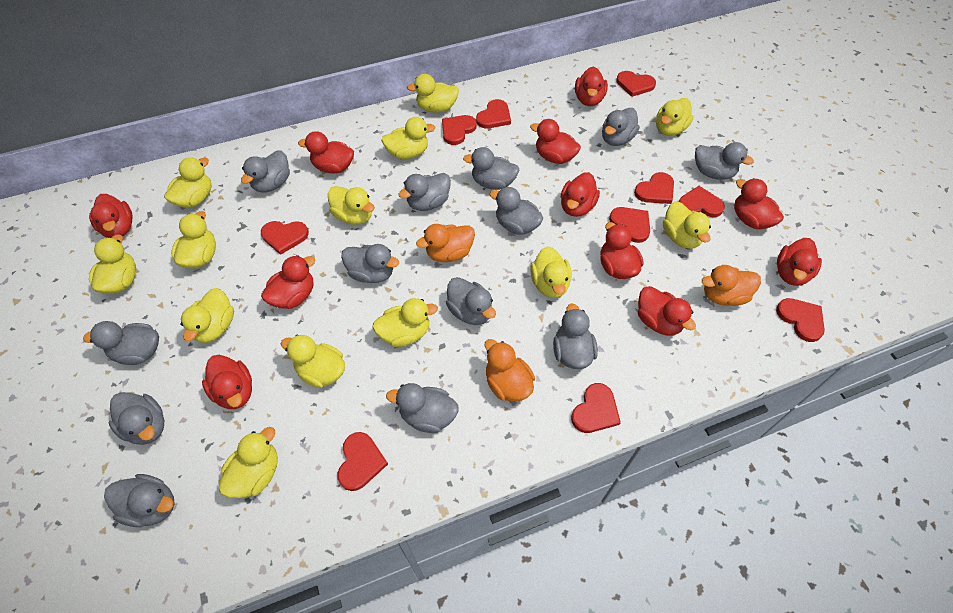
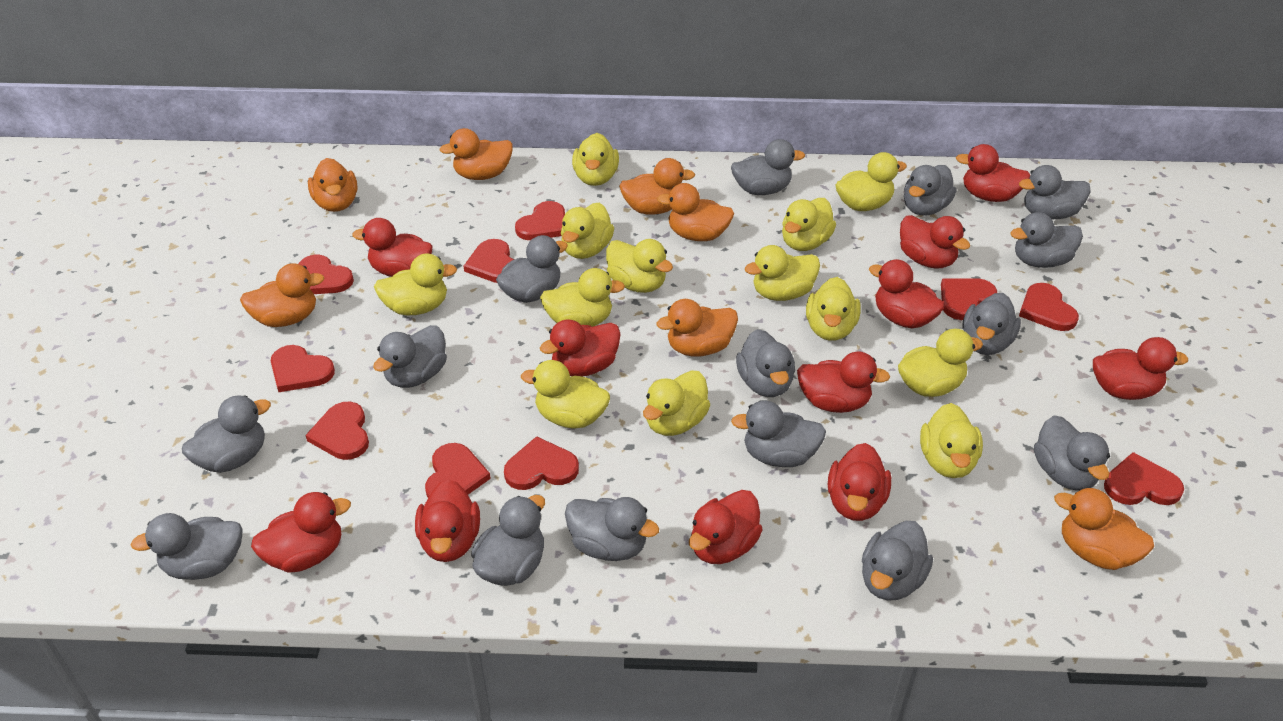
grey duck: [83,321,159,365] [104,474,175,527] [109,392,164,445] [241,150,290,193] [341,244,399,283] [386,383,459,433] [398,173,451,211] [446,277,496,325] [463,147,520,190] [489,187,543,235] [553,304,598,369] [602,108,640,146] [695,142,754,180] = 13 -> [131,513,243,580] [182,395,271,473] [373,325,447,388] [471,495,545,586] [496,235,568,303] [565,497,659,561] [731,139,805,195] [731,401,826,467] [736,329,795,397] [862,521,933,601] [904,165,956,215] [962,293,1021,355] [1010,212,1083,268] [1019,165,1091,219] [1034,415,1110,490] = 15
orange duck: [416,224,475,262] [485,339,535,402] [702,265,761,306] = 3 -> [240,263,325,327] [308,158,358,212] [440,128,513,180] [619,158,695,215] [656,299,738,357] [657,183,734,241] [1054,488,1154,570] = 7

